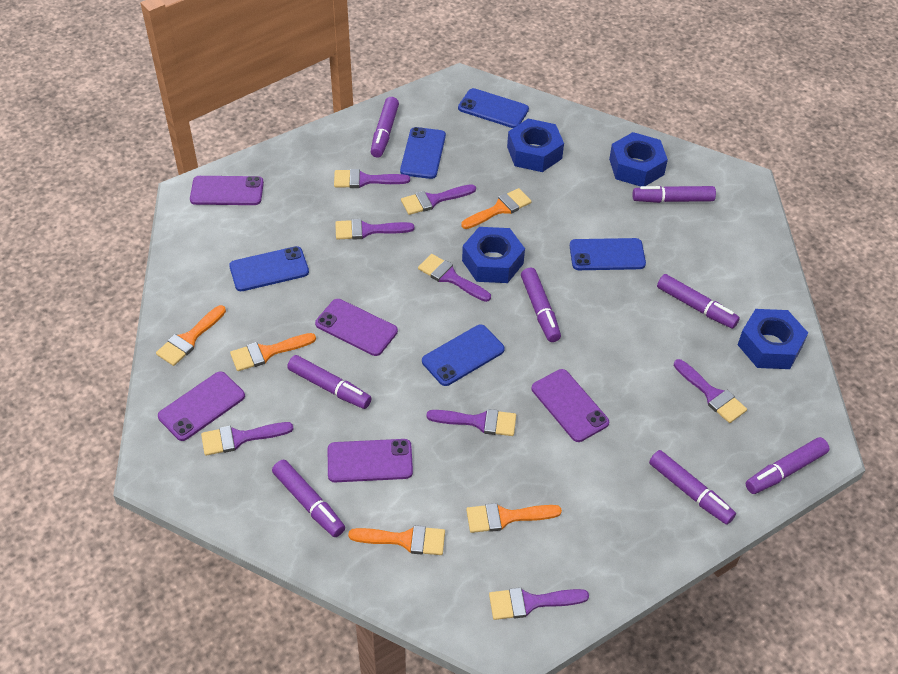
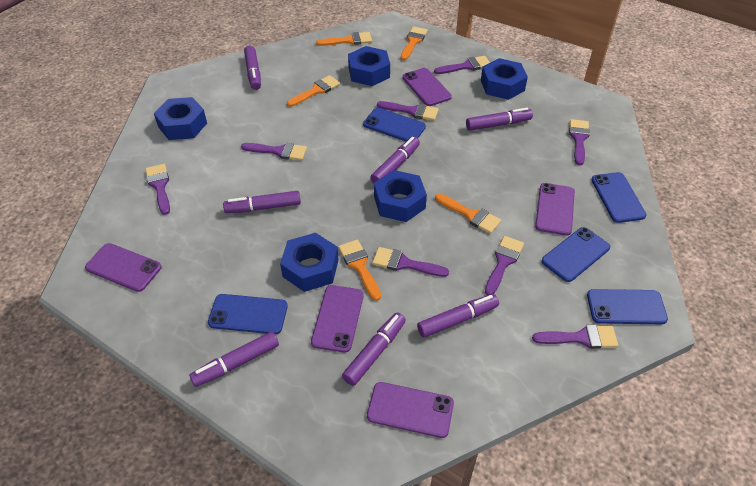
blue nut: [462,227,525,283] [507,119,564,172] [609,132,668,186] [738,309,808,369] = 4 -> [154,97,207,140] [280,233,338,292] [348,46,390,86] [374,170,427,222] [481,58,528,100] = 5
purple marker: [272,459,345,537] [287,355,372,409] [371,97,399,157] [521,268,561,342] [632,186,716,203] [649,450,736,525] [657,274,740,329] [746,437,830,494] = 8 -> [189,331,279,387] [223,191,301,213] [244,46,261,90] [342,312,406,386] [370,137,420,184] [417,294,499,338] [466,108,533,131] = 7

